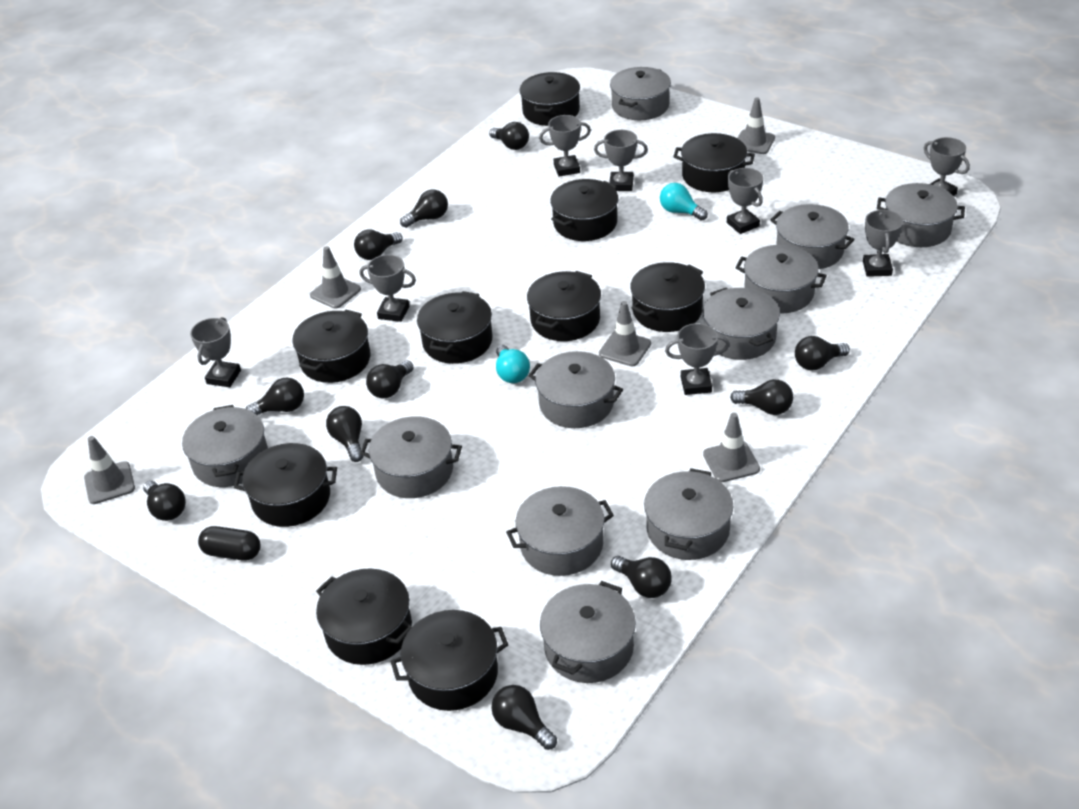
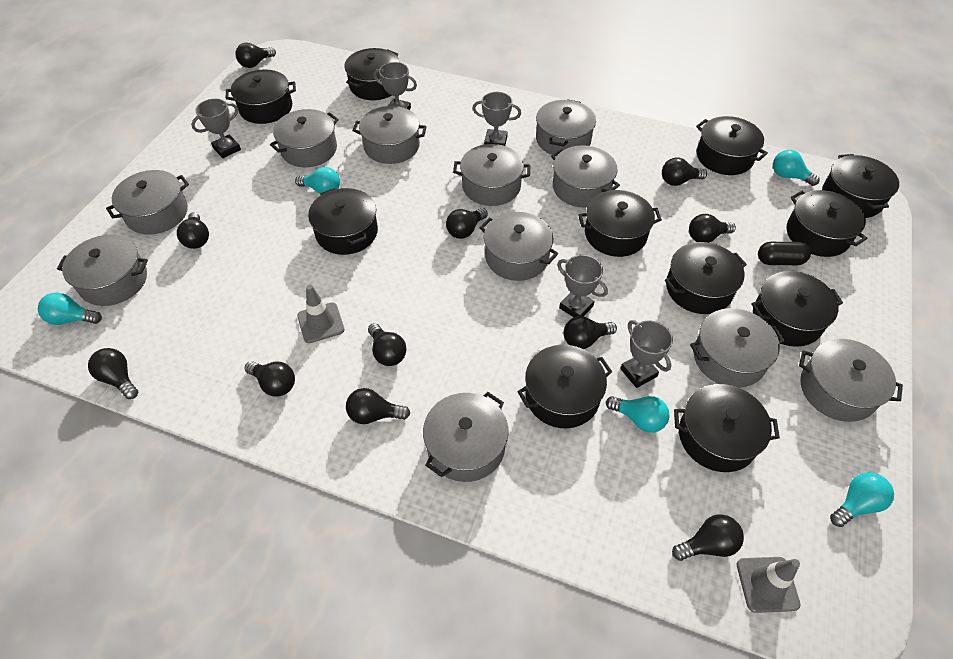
black pot: [234,443,337,527] [292,310,371,383] [316,568,412,665] [390,610,508,711] [417,291,493,364] [520,72,580,126] [527,271,601,341] [550,179,619,241] [630,262,705,332] [673,133,755,192] = 10 -> [226,69,296,124] [308,188,378,255] [345,48,400,100] [517,345,612,428] [578,190,662,257] [665,242,747,314] [674,384,780,472] [696,116,768,175] [751,271,843,347] [787,190,867,257] [822,154,899,218] = 11
grey traffic cone: [84,436,135,504] [310,246,361,309] [599,301,651,366] [703,413,760,482] [737,97,775,154] = 5 -> [297,285,344,343] [737,557,801,613] = 2
grey trophy: [190,317,241,387] [360,255,416,322] [539,115,591,177] [594,130,648,191] [665,323,729,395] [727,168,763,234] [863,210,903,277] [924,137,970,196] = 8 -> [191,99,241,158] [373,62,417,110] [473,92,521,146] [557,255,608,317] [620,320,673,388] = 5
turquoise light bulb: [496,345,530,383] [660,183,708,221] = 2 -> [38,293,102,325] [295,167,340,194] [606,396,670,433] [773,150,820,186] [830,472,894,527] = 5

